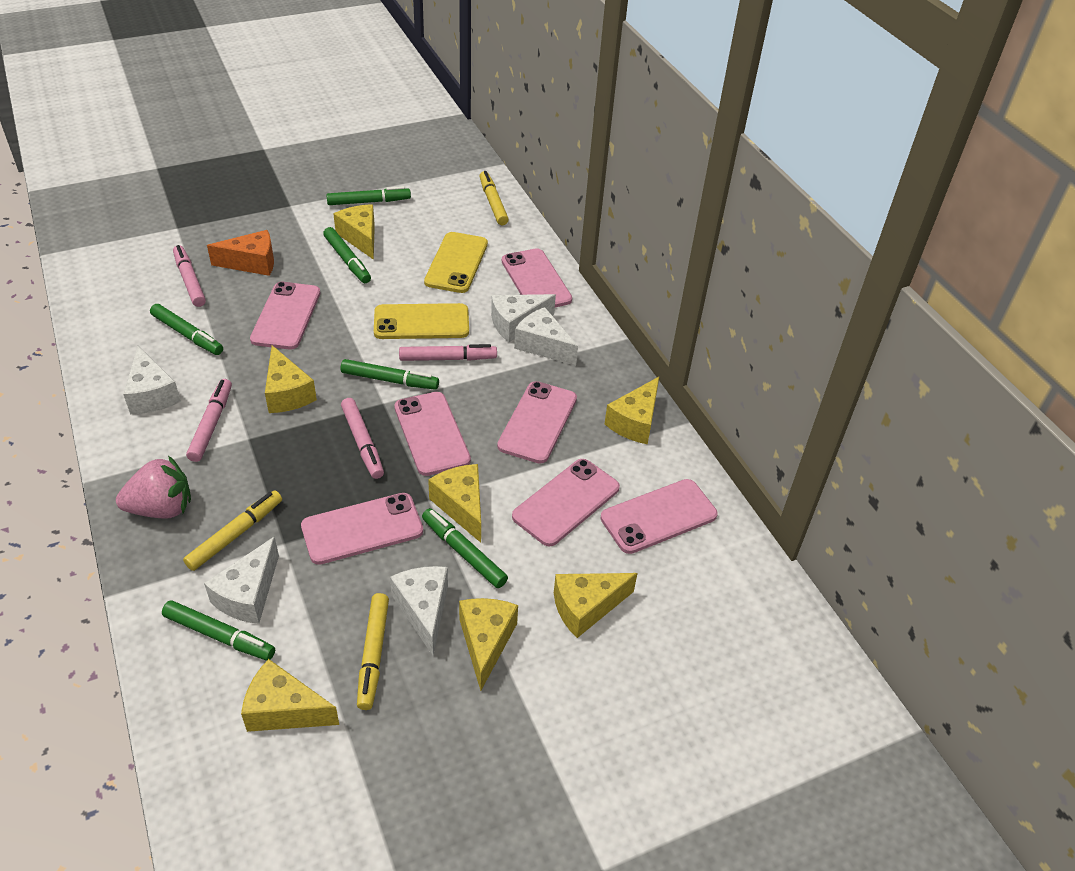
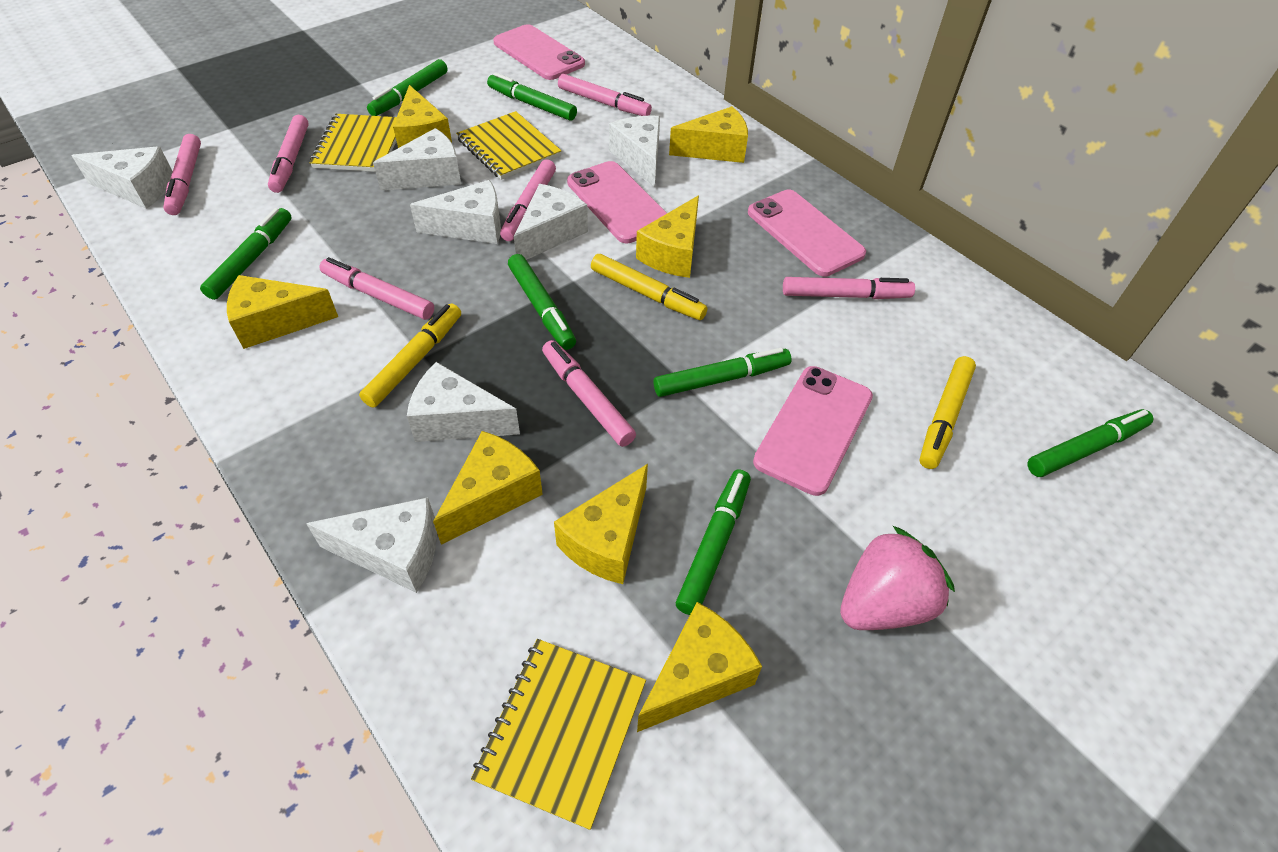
green marker: [150,304,223,355] [162,601,275,661] [323,227,371,283] [326,186,411,205] [340,359,439,390] [422,508,508,588] = 6 -> [200,208,292,300] [367,59,448,116] [487,73,577,121] [508,254,576,350] [654,348,792,397] [676,470,751,615] [1028,409,1153,477] = 7
orange cheese: [207,230,274,276] = 1 -> none = 0
pink marker: [173,245,206,307] [186,379,232,462] [341,398,384,479] [399,344,497,361] = 4 -> [163,134,201,215] [268,115,309,193] [319,257,434,320] [500,159,556,241] [542,340,636,447] [558,74,652,116] [783,277,915,299] = 7
pink phone: [250,282,320,349] [301,493,423,565] [394,392,471,476] [497,381,577,464] [502,248,572,307] [512,459,620,547] [600,479,718,554] = 7 -> [493,24,585,80] [567,161,667,243] [748,190,866,276] [753,366,873,496] = 4
white cheese: [123,346,181,414] [204,537,279,624] [390,566,448,655] [491,294,556,342] [514,307,578,366] = 5 -> [71,146,173,209] [306,497,437,593] [373,128,461,191] [407,362,520,442] [410,180,501,244] [514,184,588,260] [609,116,660,188] = 7
yellow notebook: none = 0 -> [310,114,397,172] [456,111,561,180] [471,639,646,830] = 3
yellow phone: [374,303,469,339] [424,232,488,293] = 2 -> none = 0

